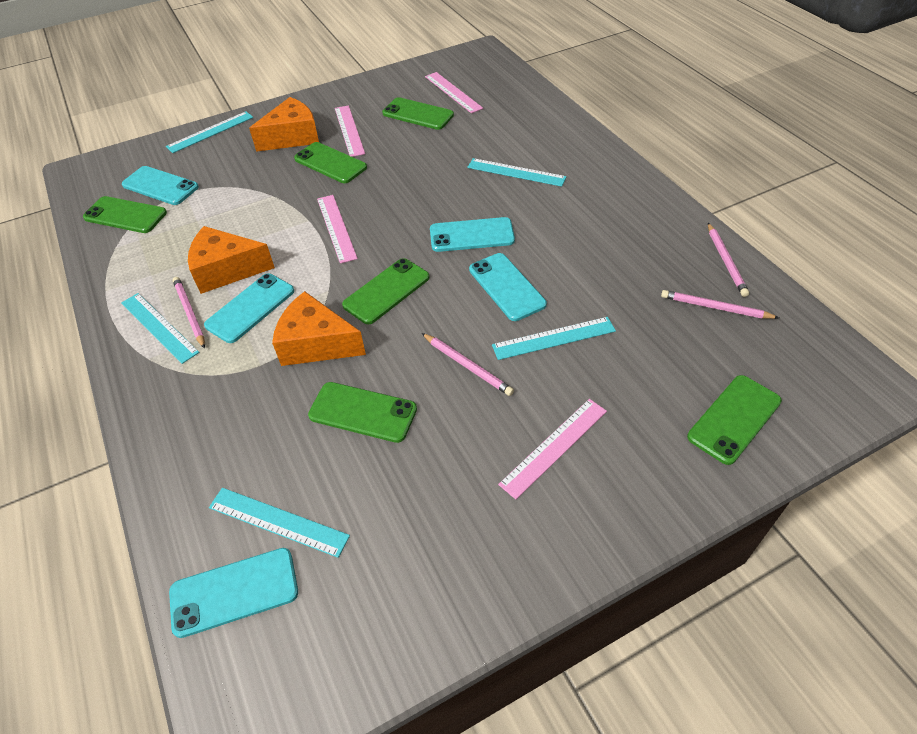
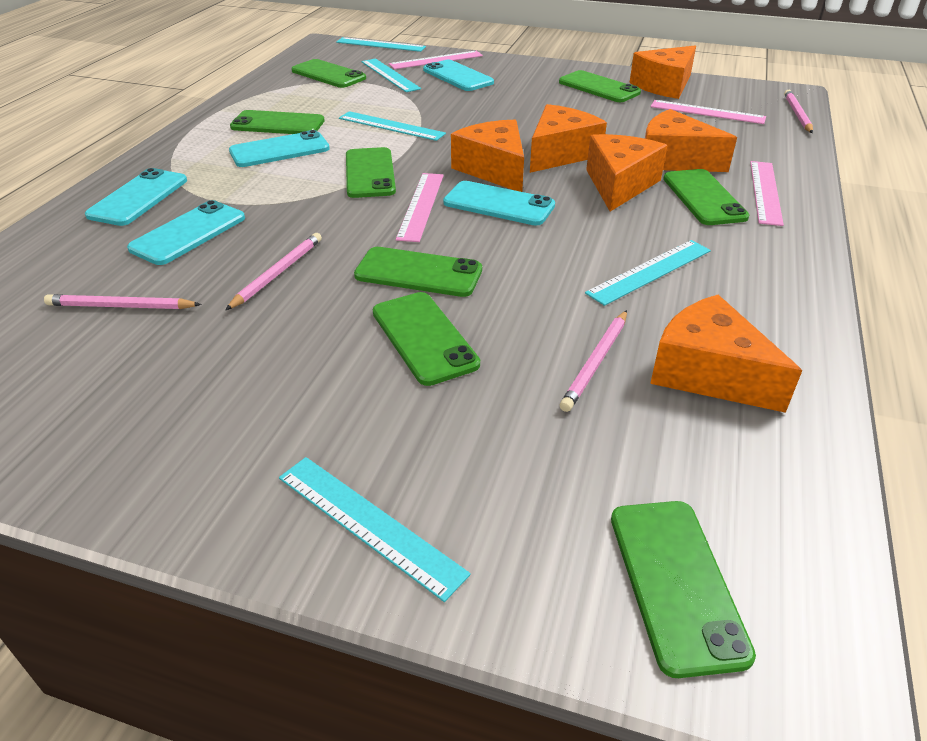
green phone: [83,196,167,233] [294,142,367,183] [308,382,417,443] [342,258,430,324] [382,97,454,130] [687,375,782,465] = 6 -> [230,110,325,134] [291,59,366,88] [346,147,396,198] [354,247,482,297] [373,292,480,386] [559,70,641,102] [611,501,756,678] [663,169,749,225] = 8
orange cheese: [188,226,275,294] [249,97,319,152] [272,291,366,366] = 3 -> [451,120,524,192] [530,104,607,173] [586,134,668,212] [629,46,696,99] [645,109,737,172] [650,295,802,413] = 6

